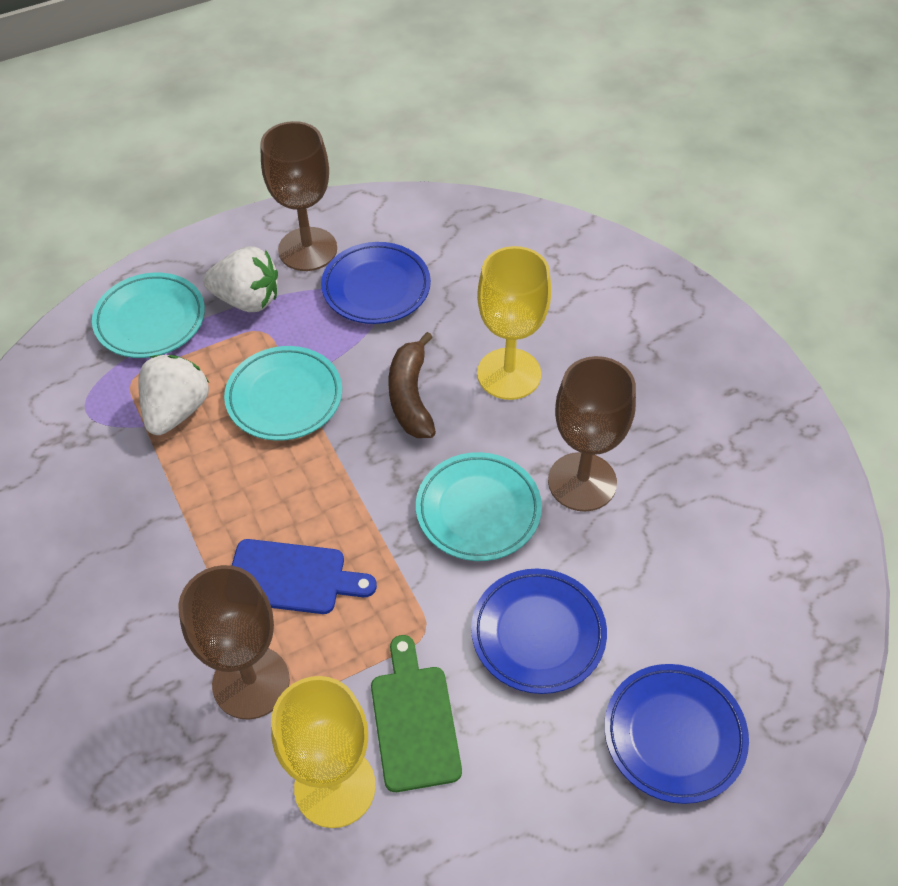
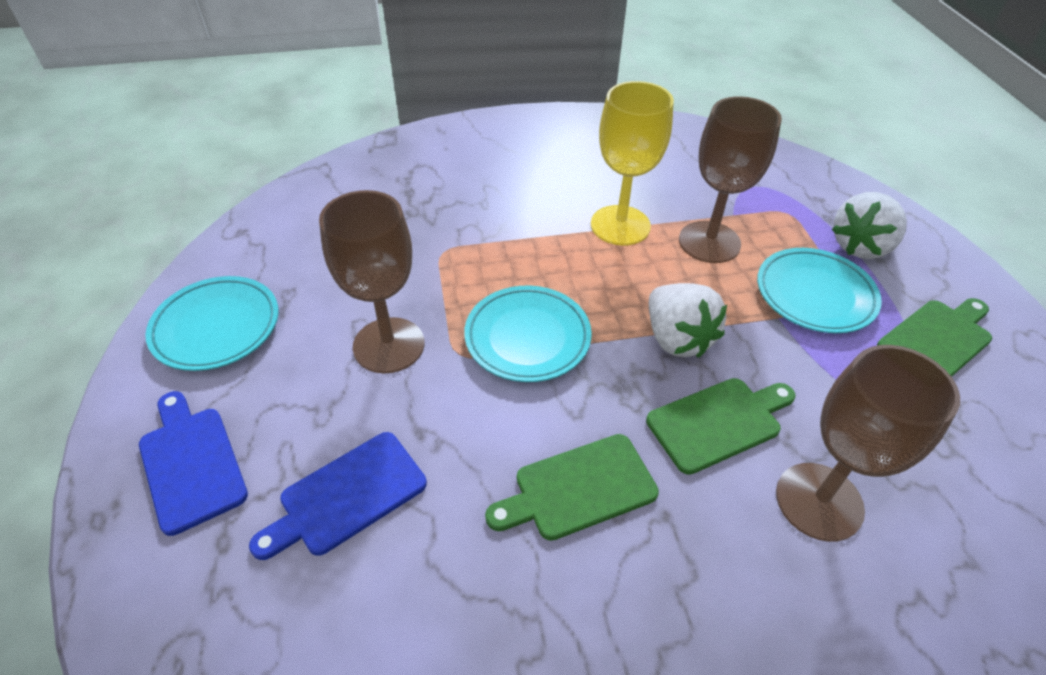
blue cutting board: [232,539,377,614] = 1 -> [139,391,248,536] [249,432,427,560] = 2
blue plate: [321,242,431,324] [471,569,607,694] [604,664,749,804] = 3 -> none = 0
brown banana: [388,332,436,438] = 1 -> none = 0
green cutting board: [371,635,462,792] = 1 -> [485,434,659,541] [646,378,796,475] [877,298,992,377] = 3
yellow goblet: [271,676,376,828] [477,246,551,400] = 2 -> [591,81,674,245] = 1

